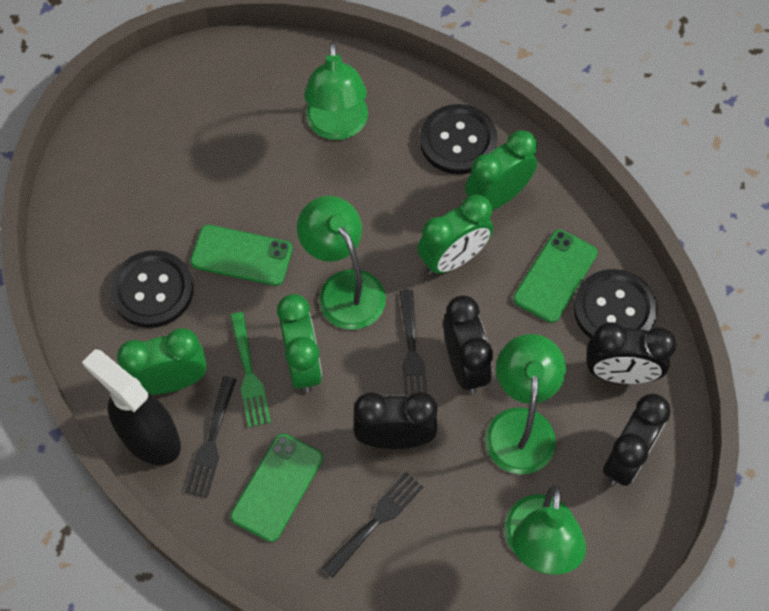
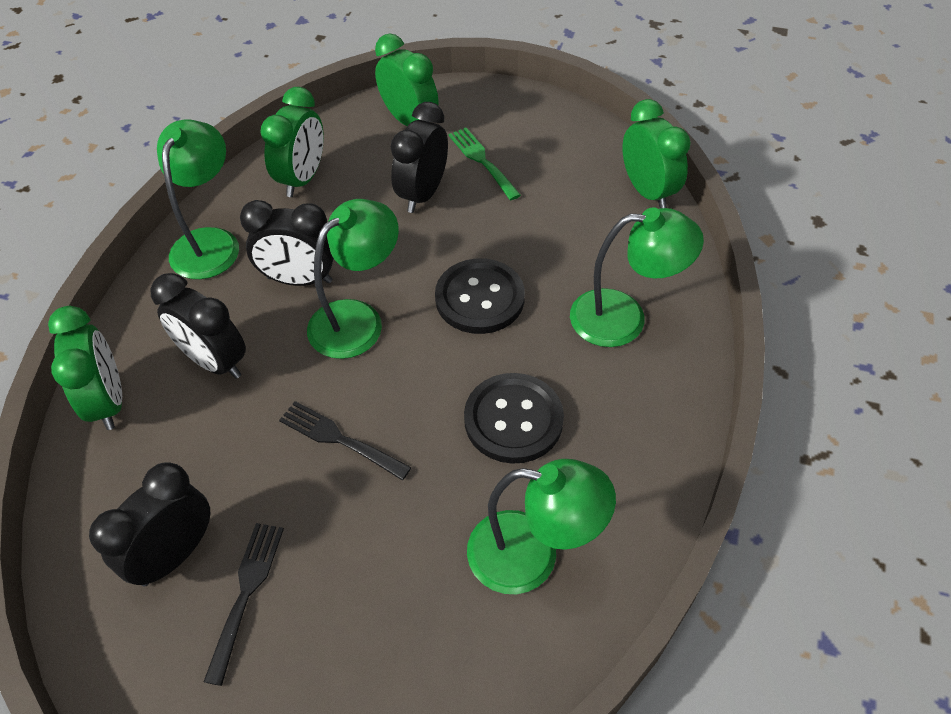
black button: [110,250,193,328] [420,104,497,174] [573,269,657,339] = 3 -> [435,258,525,334] [464,373,564,464] = 2
black fork: [185,376,237,497] [322,472,423,578] [400,289,428,396] = 3 -> [204,523,284,686] [279,401,411,480] = 2
black spray bottle: [82,349,181,465] = 1 -> none = 0
green phone: [190,225,293,286] [230,433,323,542] [513,229,598,323] = 3 -> none = 0

